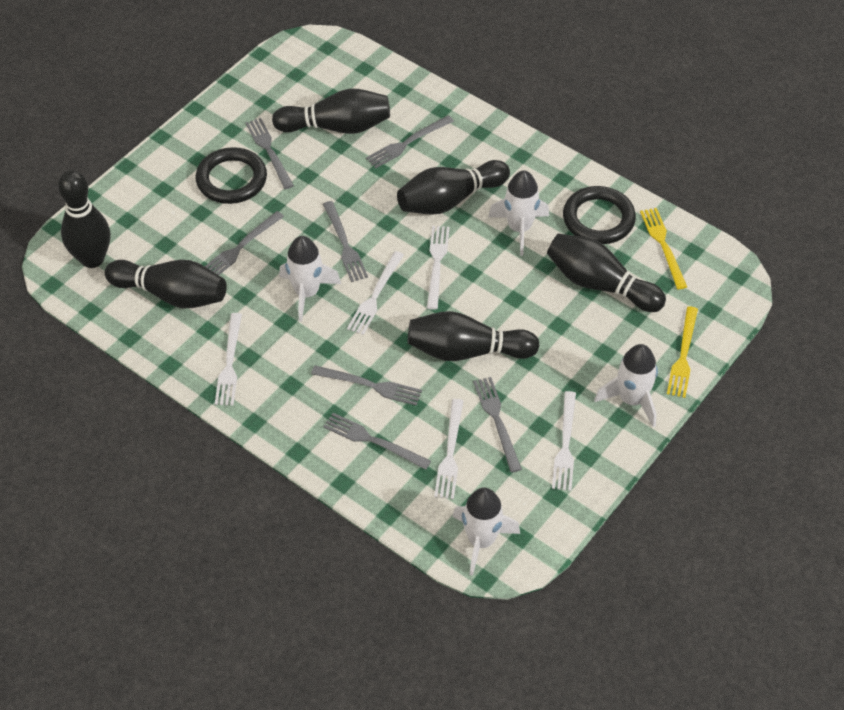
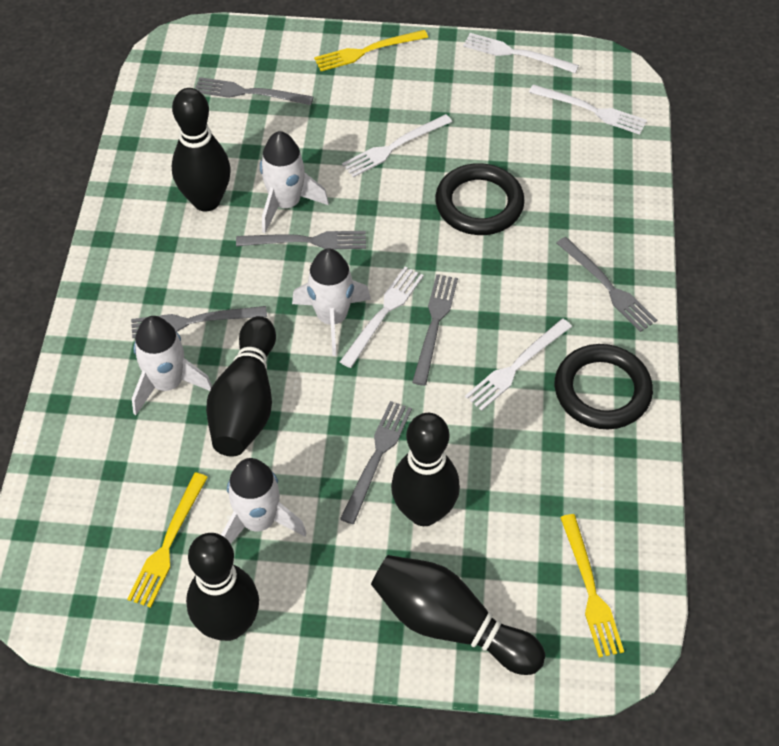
black bowling pin: [58,170,110,268] [105,260,227,308] [272,88,390,134] [397,160,510,215] [408,311,539,361] [547,234,666,312] = 6 -> [172,88,231,211] [186,533,259,641] [206,316,276,457] [371,555,545,675] [391,413,460,526] = 5
grey fork: [205,211,284,275] [246,118,294,189] [311,365,422,406] [323,201,368,282] [323,413,431,470] [366,115,454,168] [473,377,522,473] = 7 -> [131,306,267,338] [196,77,313,105] [236,231,366,249] [340,401,412,524] [412,274,458,386] [557,237,657,332] = 6
yellow fork: [640,208,687,289] [667,306,698,398] = 2 -> [127,472,208,608] [314,30,428,71] [560,514,624,657] = 3

